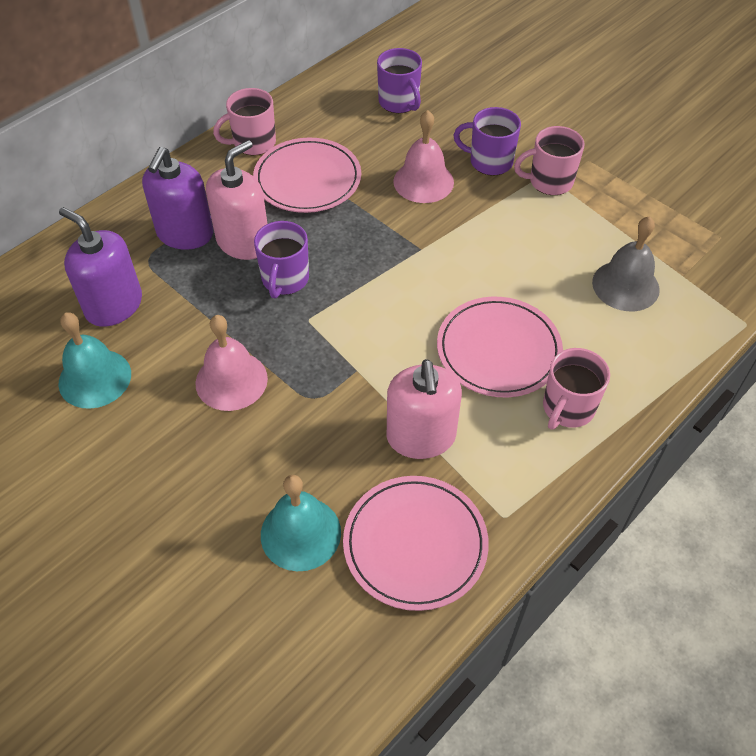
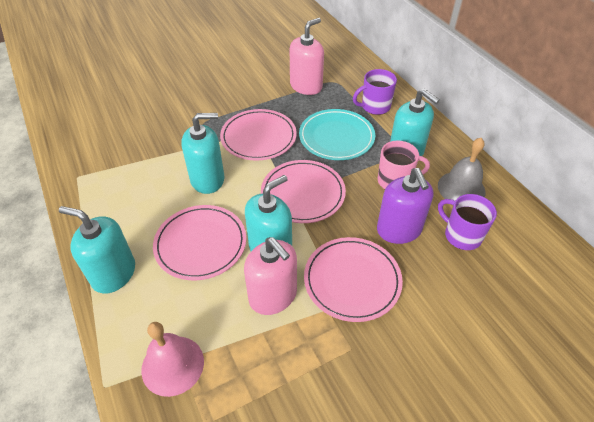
pink bell: [195,315,268,411] [393,110,454,203] = 2 -> [141,322,204,397] = 1
pink mug: [213,88,276,155] [514,126,585,195] [543,348,610,430] = 3 -> [378,140,430,189] = 1
pink plate: [253,138,361,213] [343,476,489,611] [437,297,563,397] = 3 -> [153,205,246,280] [220,109,297,161] [261,160,346,223] [304,237,403,322] = 4
purple mug: [254,221,309,298] [377,48,422,113] [454,107,521,176] = 3 -> [353,69,397,115] [438,194,497,250] = 2
purple soap dispenser: [59,207,142,327] [142,147,213,250] = 2 -> [377,168,434,244] = 1
turquoise bell: [58,312,131,409] [261,475,341,571] = 2 -> none = 0
turquoise plate: none = 0 -> [299,109,375,160] = 1
turquoise soap dispenser: none = 0 -> [59,206,135,294] [181,113,224,194] [245,175,292,251] [390,89,440,156] = 4

